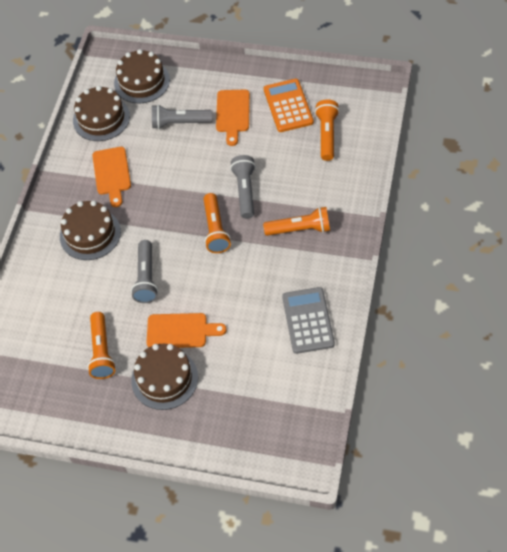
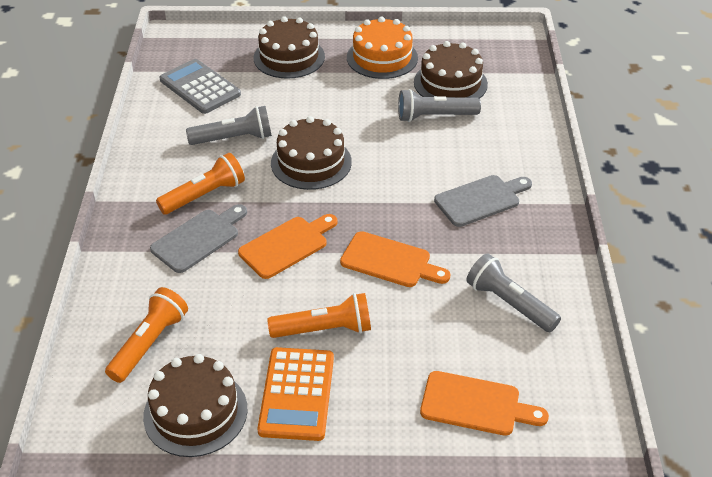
grey cutting board: none = 0 -> [150,204,247,273] [434,175,532,227] = 2
orange cake: none = 0 -> [347,17,418,79] = 1
orange flashlight: [87,312,116,379] [203,193,231,253] [263,207,330,236] [315,100,340,161] = 4 -> [105,287,188,383] [156,153,245,215] [267,293,371,338] = 3

